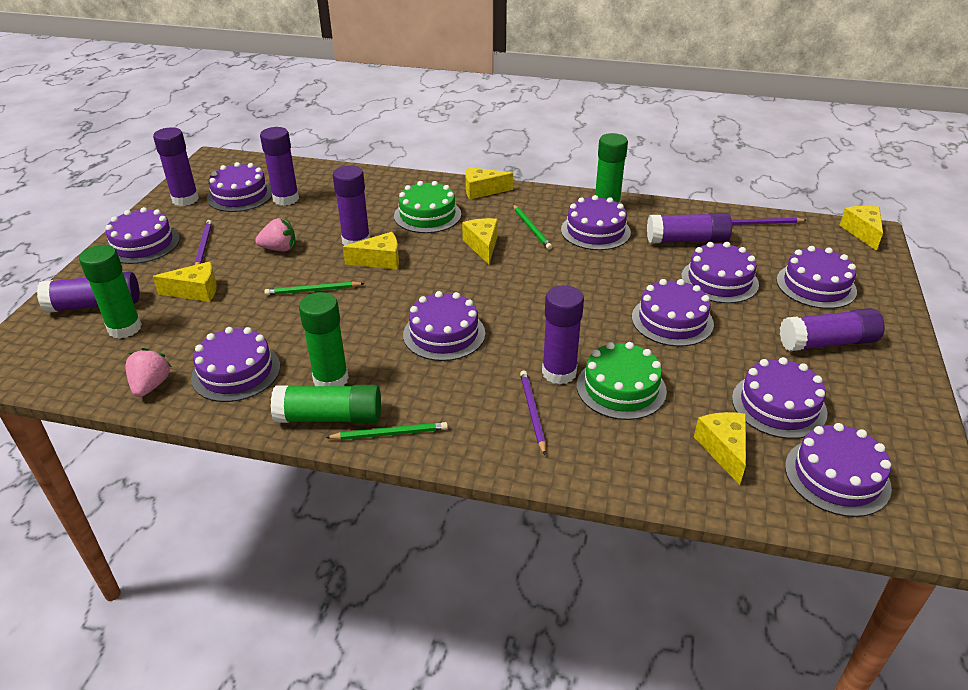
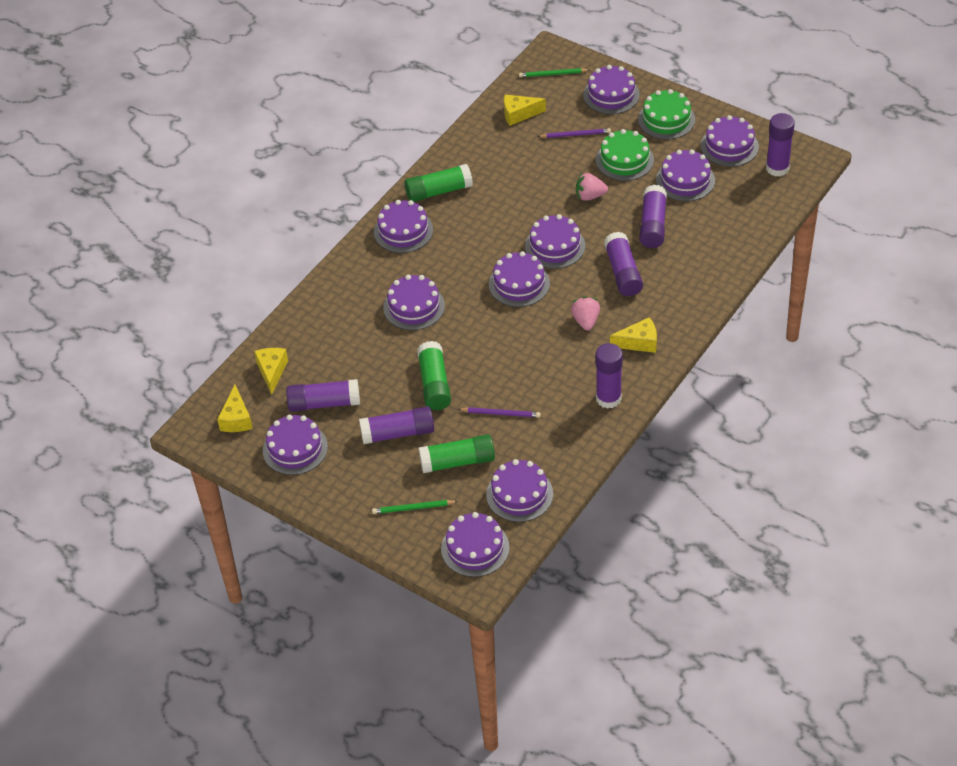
green glue stick: [79,245,142,339] [271,385,381,423] [299,292,349,386] [595,133,628,204] = 4 -> [405,164,473,202] [417,341,451,410] [418,434,495,473] = 3
green pencil: [264,282,365,295] [325,422,448,440] [513,205,552,250] = 3 -> [372,500,458,514] [519,68,589,77] = 2
purple glue stick: [37,272,139,313] [153,127,199,206] [260,127,299,206] [333,165,370,246] [542,285,584,384] [647,213,732,244] [780,308,884,351] = 7 -> [286,379,360,412] [359,406,434,444] [596,343,623,409] [604,232,643,296] [639,185,667,248] [766,113,795,177] = 6
purple pencil: [195,220,212,265] [520,370,546,455] [732,218,806,225] = 3 -> [458,407,541,418] [537,128,611,138] = 2
yellow cheese: [153,261,217,302] [343,232,399,269] [462,218,498,264] [466,167,513,200] [694,412,746,485] [839,206,883,251] = 6 -> [217,385,253,432] [254,348,288,395] [504,95,546,126] [610,317,657,353] = 4

